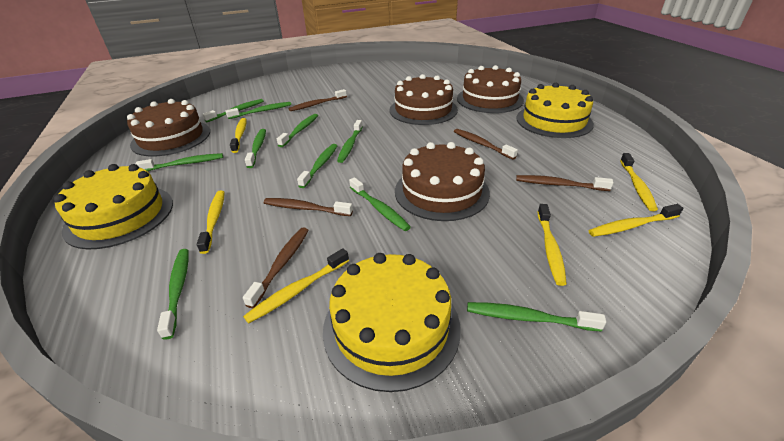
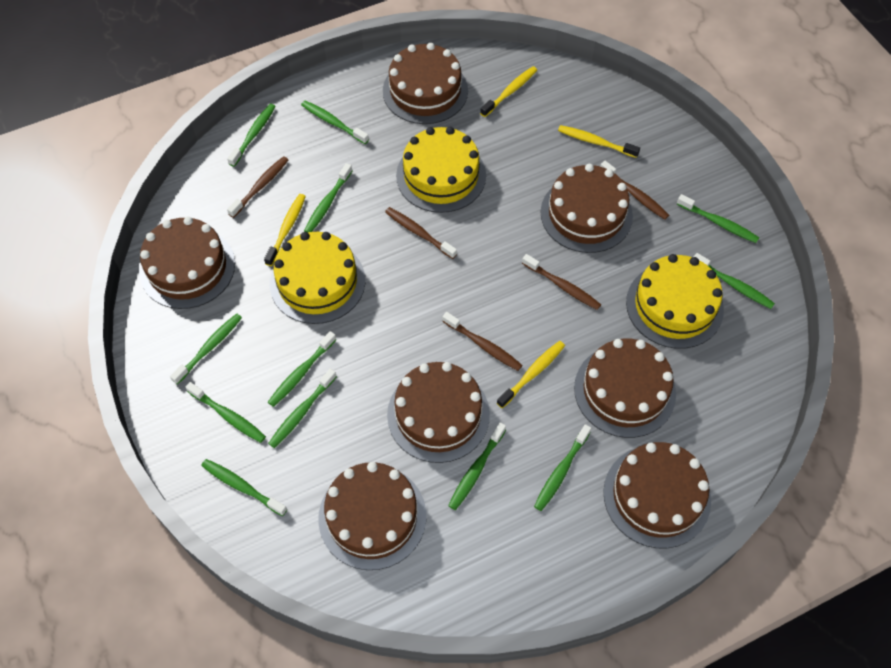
brown cake: [127,99,210,156] [390,74,458,125] [395,142,490,221] [457,65,524,113] = 4 -> [139,217,235,309] [318,462,426,570] [383,43,468,124] [387,362,490,463] [541,164,633,253] [574,339,676,438] [603,442,711,548] = 7
green toothbrush: [136,153,223,171] [157,249,189,340] [203,99,264,122] [225,102,291,119] [245,129,266,168] [277,114,318,147] [297,144,337,188] [337,120,363,163] [349,177,411,231] [467,302,606,331] = 10 -> [170,313,242,385] [185,382,266,443] [201,459,287,516] [227,104,276,167] [268,331,337,407] [268,369,337,448] [301,101,369,144] [304,163,352,233] [448,423,506,510] [534,424,591,511] [677,194,759,243] [694,253,775,309] = 12
yellow toothbrush: [197,191,225,254] [230,118,247,153] [243,248,349,324] [538,204,567,286] [589,204,683,237] [620,153,658,211] = 6 -> [264,194,306,266] [480,66,537,117] [497,341,565,408] [558,125,640,158] = 4

